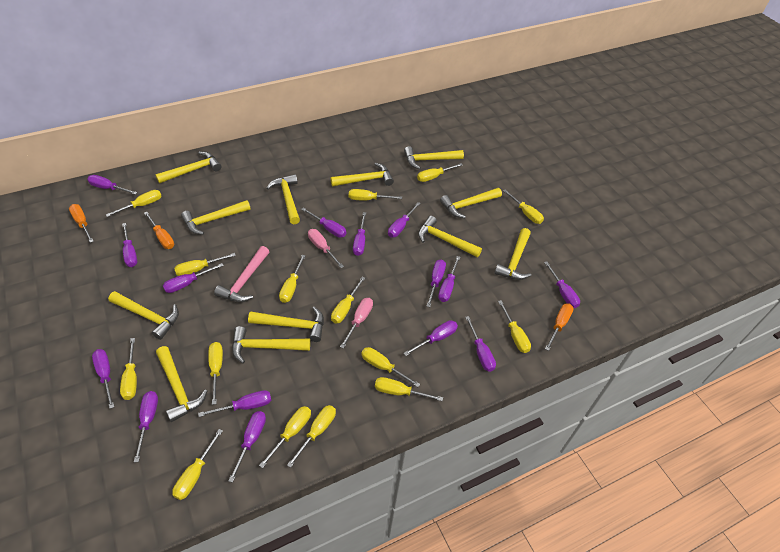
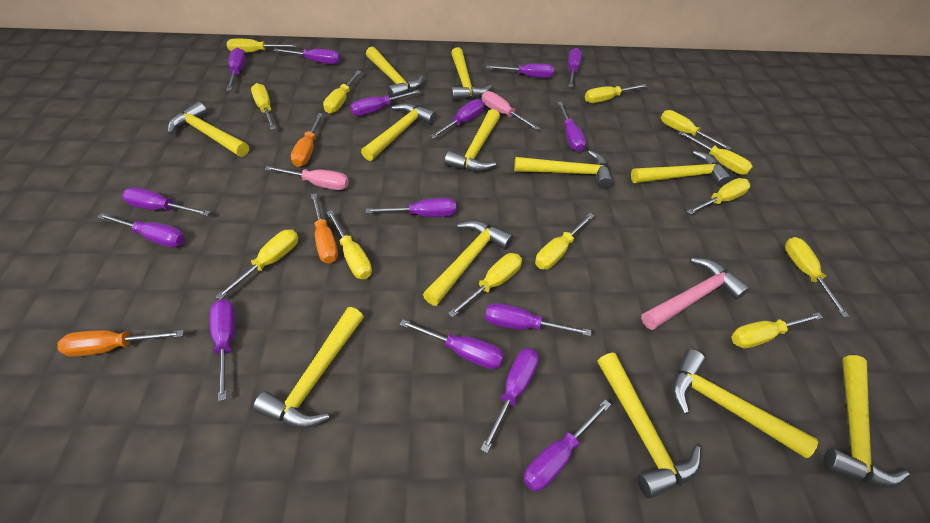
yellow screwdriver: [106,190,162,217] [120,338,137,400] [172,429,223,500] [174,253,236,276] [208,342,223,405] [259,406,311,468] [279,255,306,303] [287,405,336,468] [331,277,365,324] [349,189,402,201] [361,347,420,387] [375,377,443,401] [417,163,463,182] [498,300,531,353] [503,189,544,224] = 15 -> [215,230,298,299] [227,39,297,53] [251,83,276,130] [323,70,361,114] [327,210,372,279] [448,253,522,317] [535,213,594,269] [585,84,647,103] [661,110,731,150] [679,131,753,175] [687,178,750,215] [731,312,823,349] [785,237,849,317] = 13

